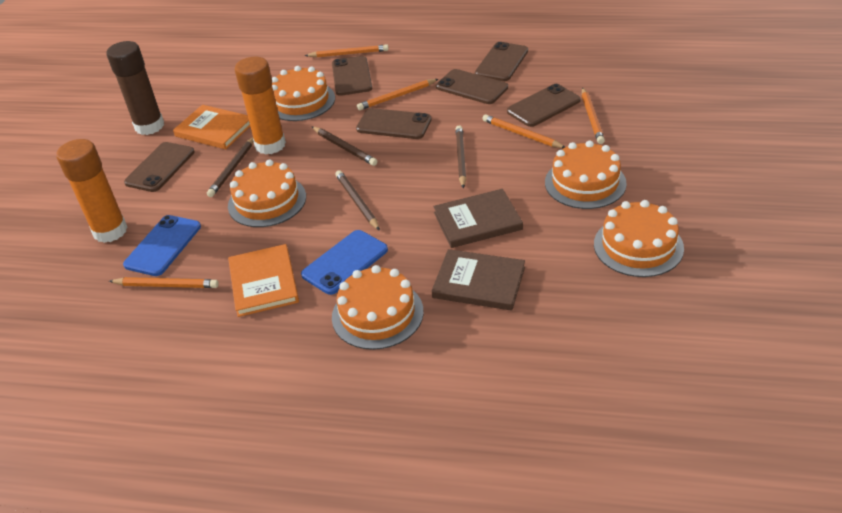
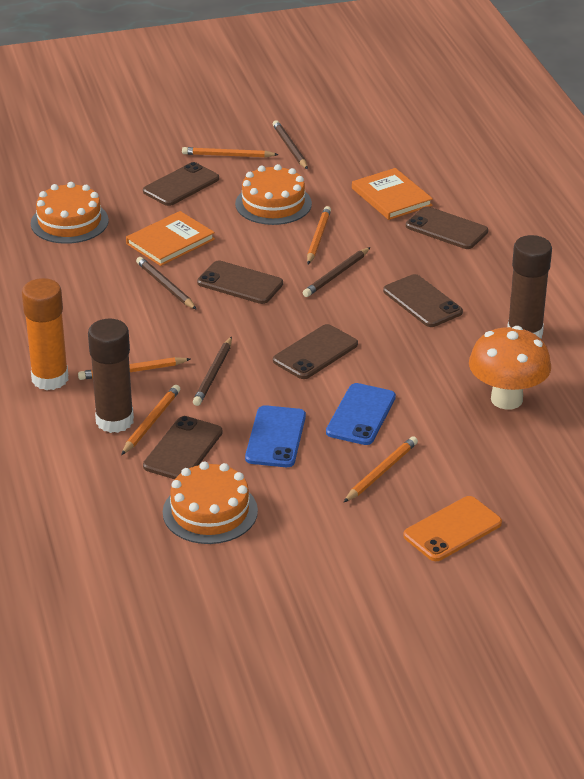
brown book: [432,249,525,311] [433,189,523,248] = 2 -> none = 0
brown glue stick: [106,41,164,135] = 1 -> [88,319,134,433] [507,235,552,339] = 2
orange cake: [228,160,306,227] [272,66,335,121] [332,265,424,350] [545,140,627,209] [594,200,684,277] = 5 -> [31,182,109,244] [163,462,258,544] [235,164,312,225] = 3
orange glue stick: [56,139,128,243] [235,57,286,155] = 2 -> [22,278,68,390] = 1
orange mushroom: none = 0 -> [469,326,551,410] = 1
orange phone: none = 0 -> [403,496,502,561] = 1

